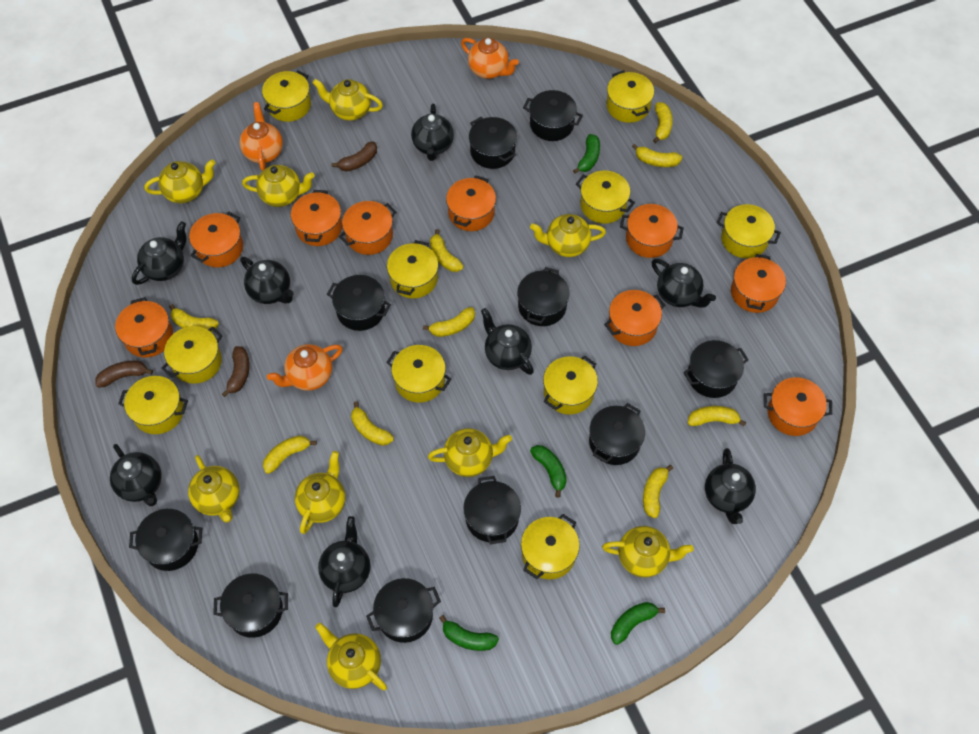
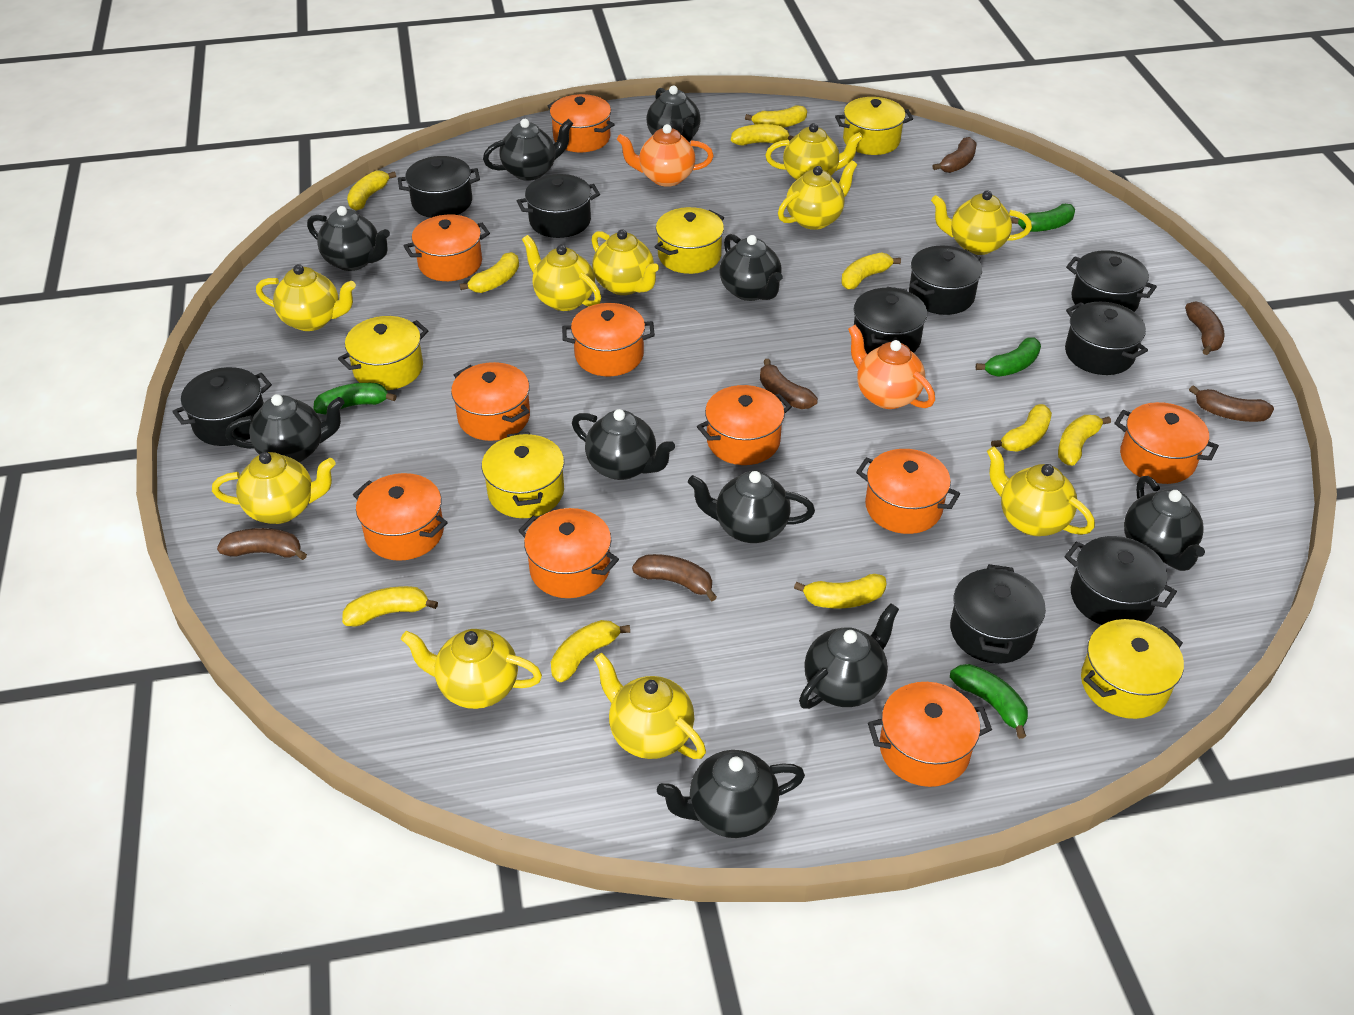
black pot: [129,509,202,571] [213,573,288,638] [327,275,391,331] [366,578,441,643] [463,476,521,544] [469,117,517,169] [517,267,569,326] [523,90,583,141] [589,403,645,465] [683,340,749,398] = 10 -> [172,367,272,446] [398,156,480,218] [517,174,600,238] [854,287,927,354] [909,246,982,315] [950,564,1046,664] [1065,302,1148,375] [1065,536,1177,625] [1066,250,1157,312] = 9
black teapot: [110,444,162,506] [132,221,186,285] [240,257,294,304] [318,516,371,607] [411,103,454,161] [481,308,534,375] [652,259,716,307] [705,448,756,524] = 8 -> [226,394,345,462] [307,206,390,271] [483,119,573,181] [572,409,675,480] [646,86,701,142] [657,750,805,838] [688,471,815,543] [719,234,783,301] [799,603,899,709] [1124,476,1205,571] = 10
brown banana: [95,361,153,388] [222,346,250,397] [331,141,377,172] = 3 -> [217,528,307,560] [632,554,717,601] [760,359,818,409] [933,137,976,173] [1185,301,1224,355] [1189,385,1274,422] = 6
orange pot: [115,297,173,357] [189,212,243,267] [291,190,342,246] [339,201,396,255] [446,175,496,231] [604,290,665,346] [620,204,684,258] [731,254,786,313] [764,377,832,436] = 9 -> [353,473,448,561] [404,215,490,281] [451,362,530,441] [518,508,619,598] [548,94,615,152] [562,303,655,376] [697,385,792,465] [856,449,960,534] [868,682,992,787] [1114,402,1219,484] = 10
orange teapot: [239,102,283,171] [267,344,343,391] [461,38,519,79] = 3 -> [617,124,714,187] [848,325,935,409] = 2
yellow banana: [169,304,219,332] [263,435,317,474] [351,402,394,446] [423,307,475,337] [430,229,463,272] [632,144,682,167] [643,465,673,518] [653,102,673,143] [688,406,746,426] = 9 -> [342,586,438,627] [347,170,396,211] [460,252,519,293] [551,620,630,682] [731,124,794,146] [745,105,807,128] [794,574,886,608] [841,253,901,289] [991,404,1052,452] [1058,415,1111,466] = 10
yellow pot: [118,376,188,434] [162,326,223,384] [262,70,311,122] [386,345,451,403] [387,240,438,298] [521,514,580,579] [543,355,598,414] [576,170,635,224] [606,70,654,123] [717,204,781,258] = 10 -> [338,316,428,390] [482,432,564,518] [655,207,724,274] [835,97,913,155] [1081,619,1184,719] = 5
yellow teapot: [144,160,215,203] [188,455,240,523] [242,165,315,207] [295,451,346,534] [312,79,383,121] [315,623,387,691] [428,428,512,477] [530,214,606,257] [602,526,694,578] = 9 -> [212,452,336,524] [256,264,356,331] [401,629,542,709] [522,235,601,311] [591,229,659,295] [594,653,706,759] [765,123,863,180] [778,160,857,230] [931,190,1032,255] [987,446,1095,536] = 10

